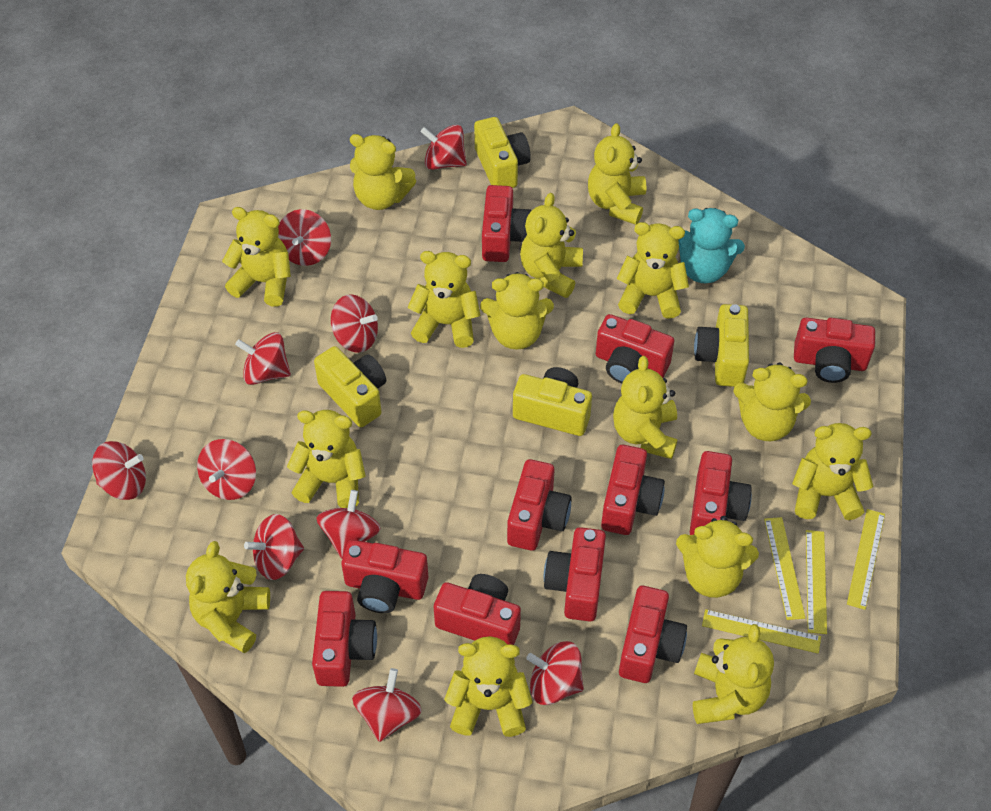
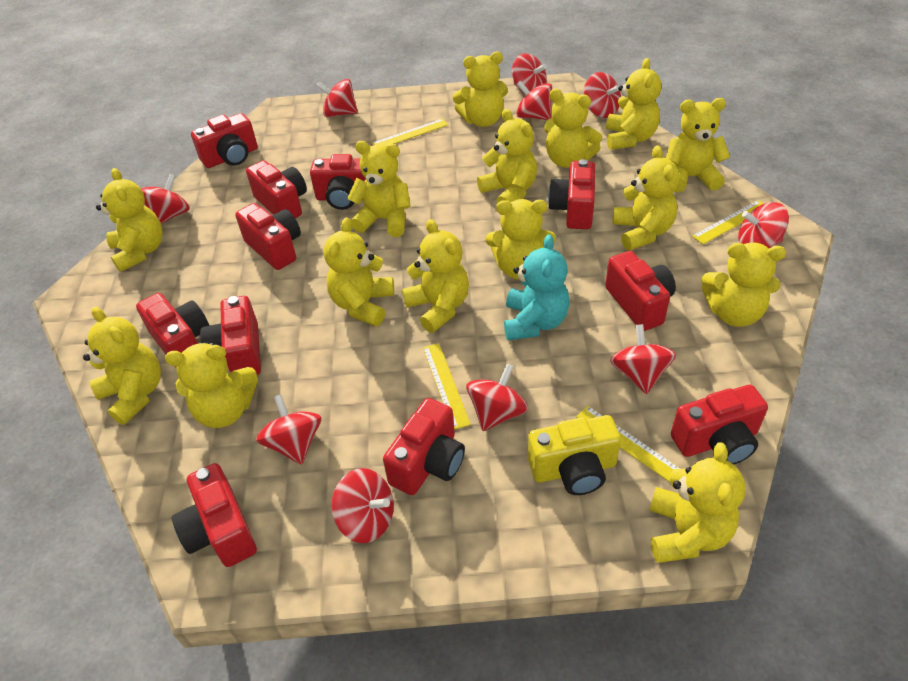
yellow camera: [314,346,386,427] [474,117,531,188] [513,367,592,436] [694,304,749,387] = 4 -> [528,415,621,495] = 1

